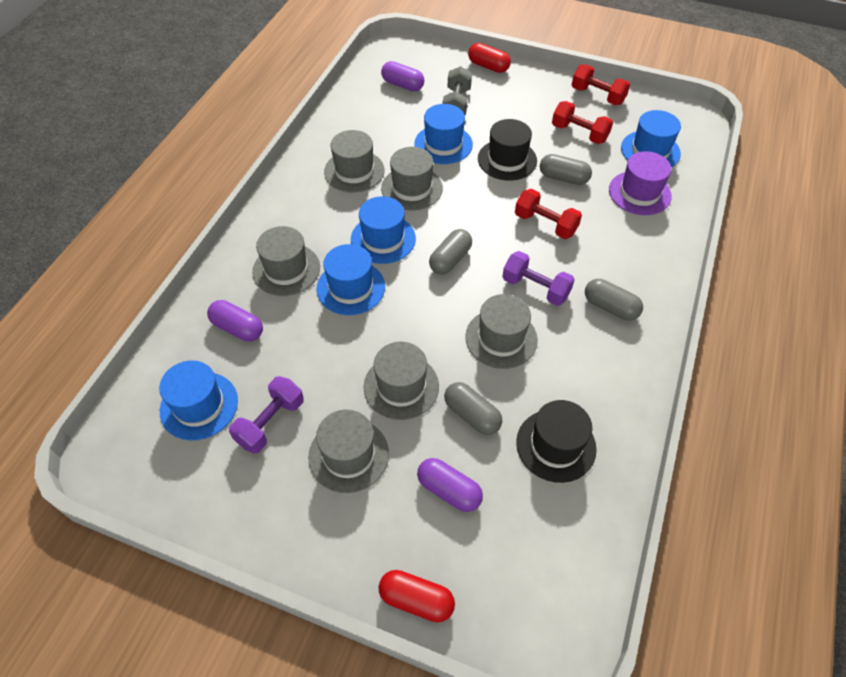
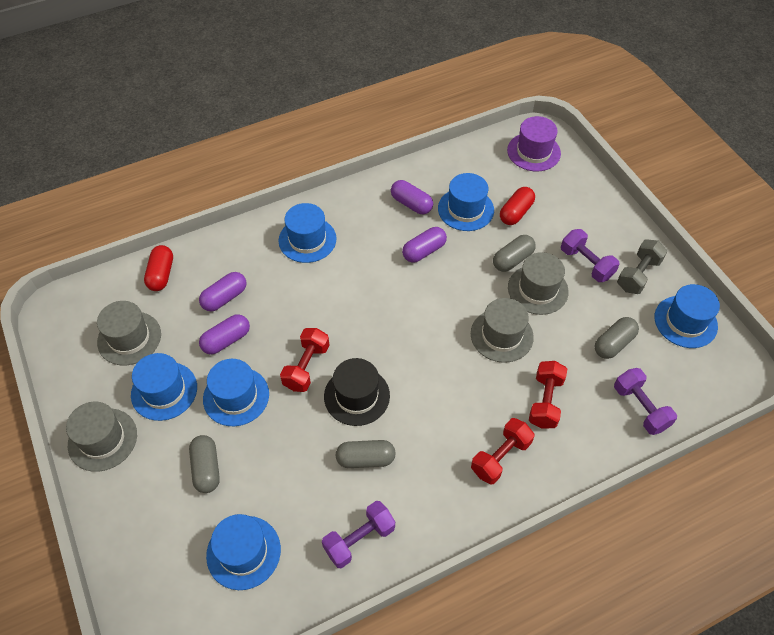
black hat: [478,119,537,180] [516,400,597,483] = 2 -> [324,358,390,426] = 1
blue hat: [159,360,238,440] [317,244,385,315] [351,196,416,264] [414,104,473,164] [621,110,681,168] = 5 -> [131,353,197,421] [203,359,269,426] [206,514,281,590] [278,203,337,263] [438,173,494,231] [655,284,720,348] = 6
grey hat: [252,226,320,296] [308,410,389,493] [324,130,384,192] [364,341,439,420] [381,147,443,210] [465,294,538,369] = 6 -> [66,402,137,472] [97,301,161,365] [471,298,534,363] [508,252,569,315] = 4
purple capsule: [207,300,263,342] [381,61,424,91] [417,458,483,512] = 3 -> [199,272,247,311] [199,314,250,355] [391,180,433,214] [402,227,447,262] = 4
purple dumbbell: [229,376,304,454] [502,251,575,306] = 2 -> [322,501,395,568] [561,229,620,282] [614,368,677,435] = 3

